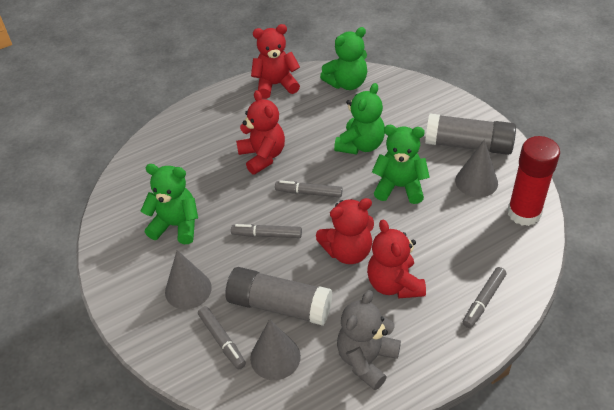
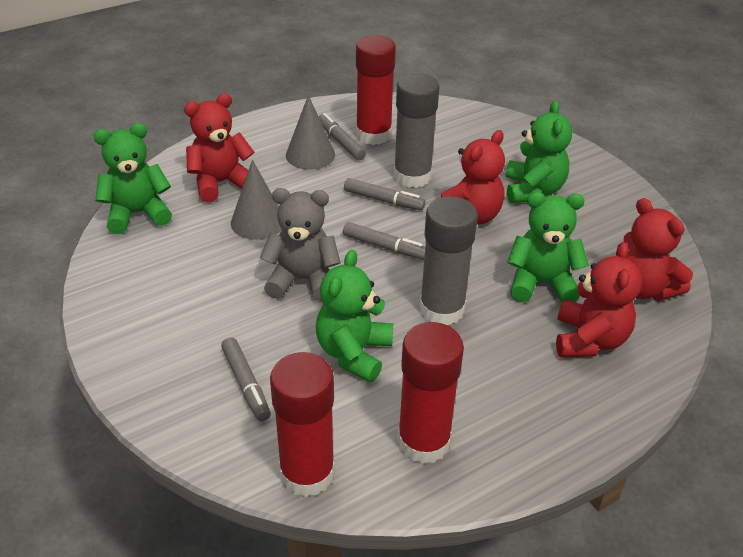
grey cone: [165,250,212,309] [250,319,301,380] [455,139,498,197] = 3 -> [231,160,282,240] [286,95,335,170] = 2
red glue stick: [508,136,560,226] = 1 -> [270,352,335,497] [356,35,396,145] [397,322,464,464] = 3

